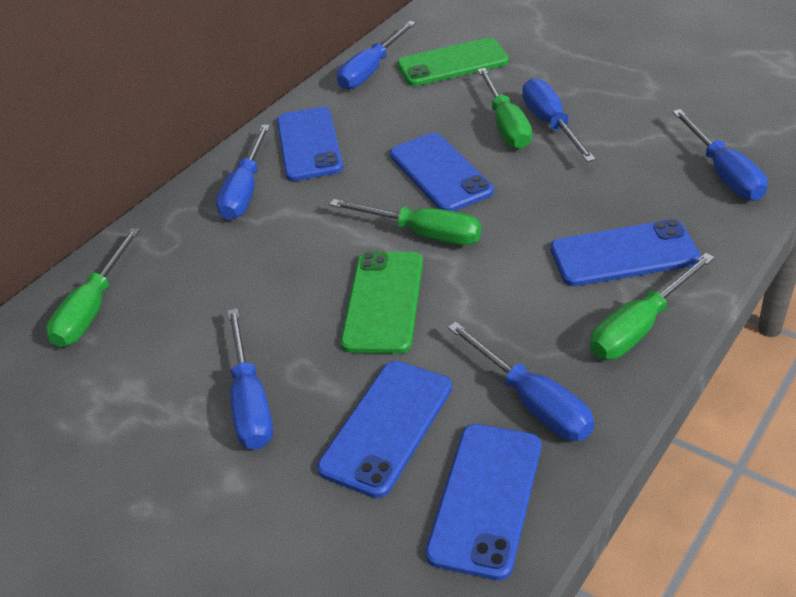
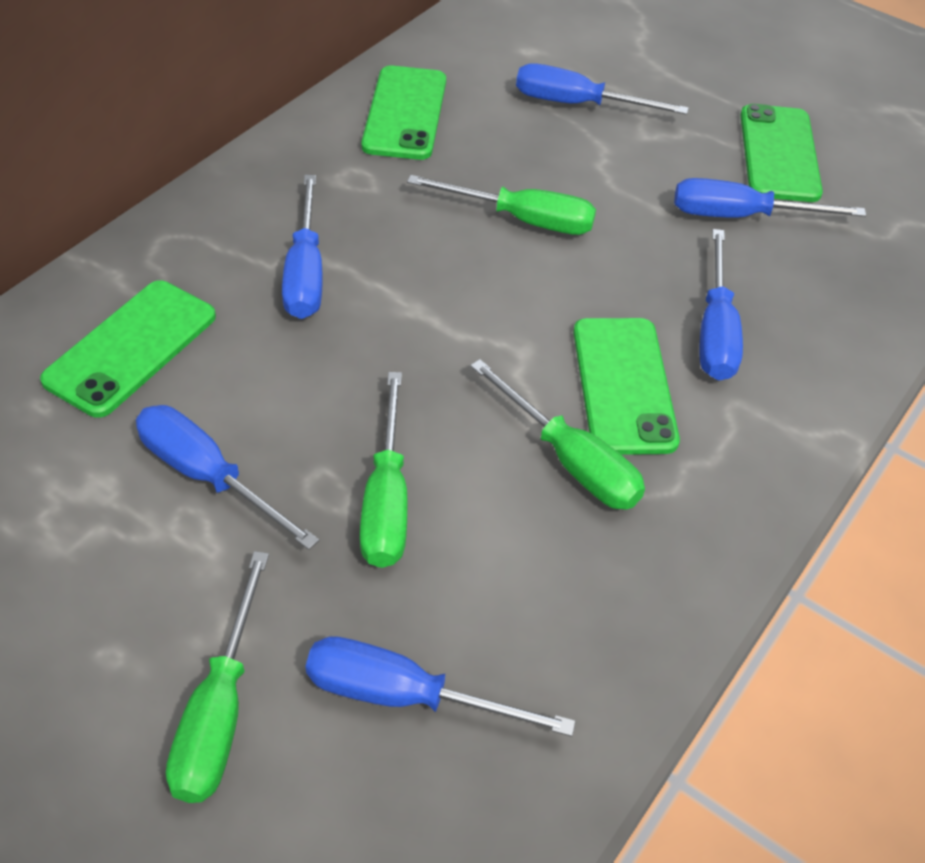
blue phone: [277,107,343,181] [317,361,452,498] [390,133,494,211] [426,424,541,580] [551,219,701,286] = 5 -> none = 0
green phone: [341,251,423,354] [397,38,509,86] = 2 -> [40,280,216,418] [361,65,446,160] [573,318,680,455] [740,104,823,202] = 4

